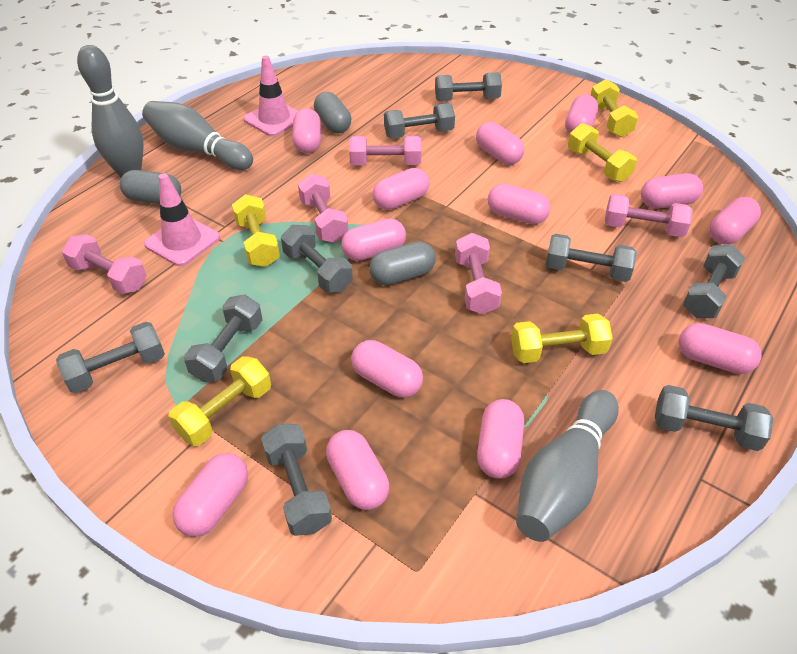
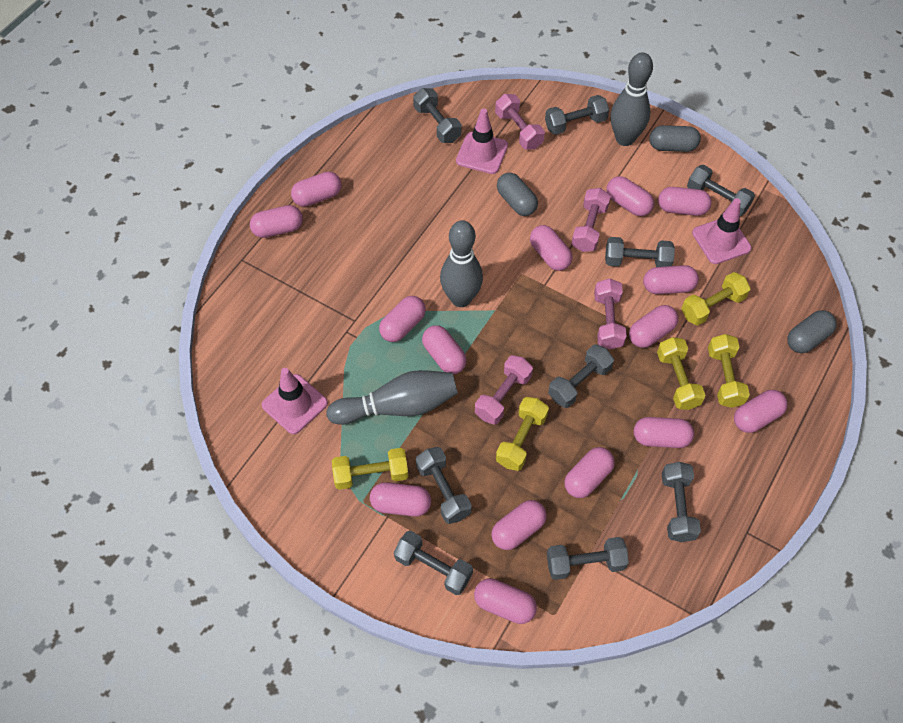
pink capsule: [172,453,248,537] [292,108,321,153] [326,430,389,510] [341,218,406,261] [351,340,423,398] [372,168,430,210] [476,122,524,165] [477,399,524,479] [488,184,550,224] [565,95,598,134] [641,173,703,209] [679,323,762,374] [710,197,761,244] = 13 -> [250,205,303,238] [291,172,342,207] [370,482,431,517] [379,296,426,342] [422,325,467,374] [474,578,537,624] [491,500,547,550] [530,225,572,271] [564,447,615,498] [606,176,654,216] [629,305,678,348] [634,417,694,448] [643,265,699,294] [658,187,712,216] [734,390,788,433] = 15
pink dumbbell: [62,234,147,294] [298,174,348,243] [349,136,421,165] [455,233,502,315] [605,194,693,237] = 5 -> [475,355,533,425] [495,94,545,149] [572,188,611,252] [594,278,627,350] = 4
pink traffic cone: [144,173,220,266] [244,56,298,137] = 2 -> [262,368,328,434] [456,108,508,174] [692,198,752,264] = 3

